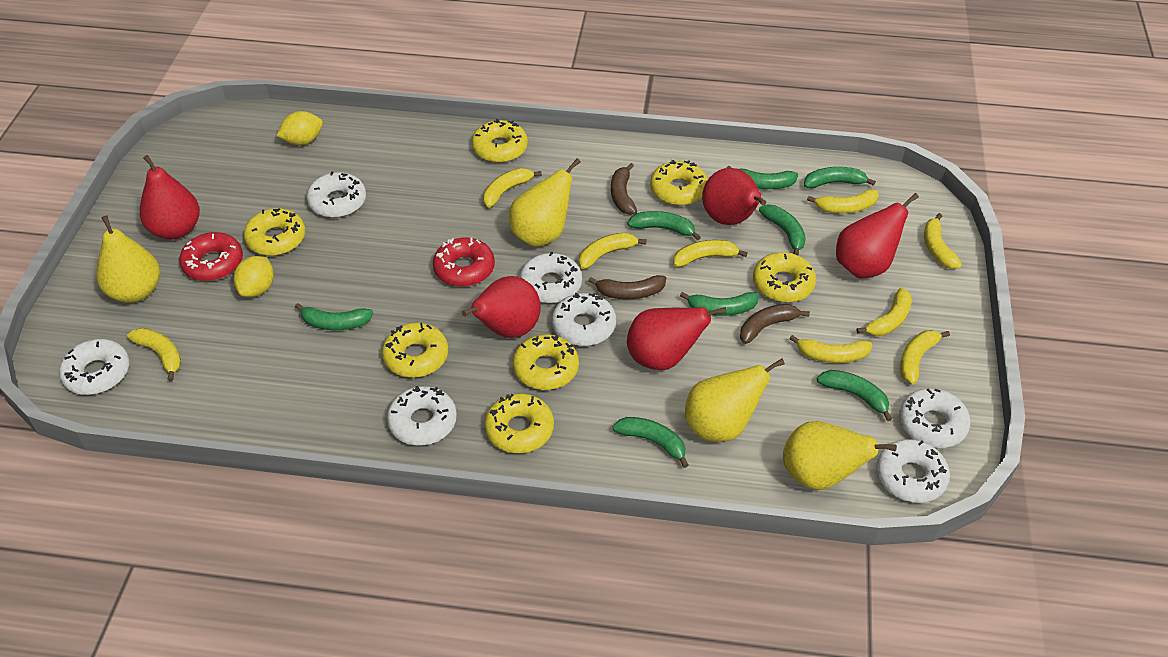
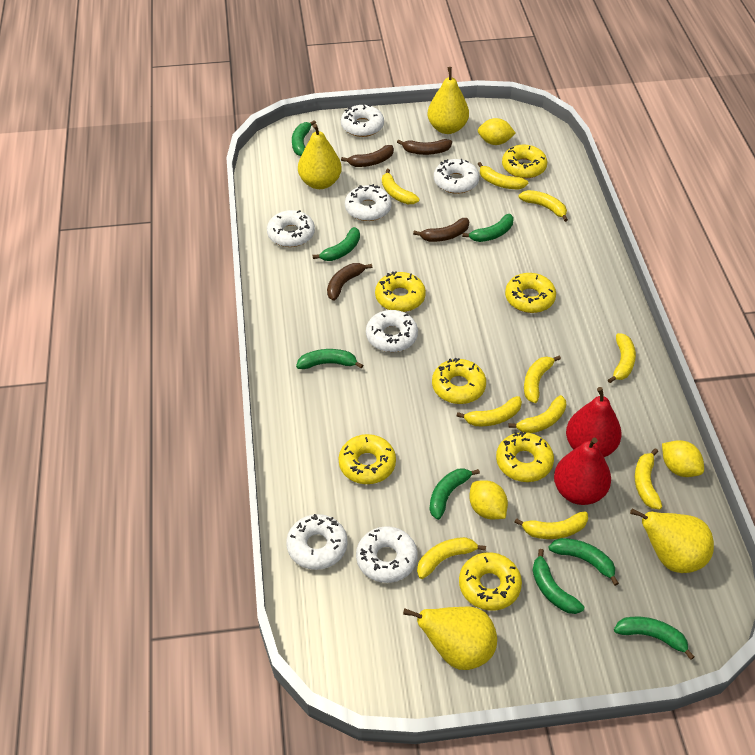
brown banana: [588,275,666,299] [611,163,637,215] [740,304,810,344] = 3 -> [327,263,372,301] [341,145,394,167] [397,139,452,155] [413,218,469,242] = 4
red donut: [179,232,243,281] [433,238,495,287] = 2 -> none = 0
red pear: [140,155,200,240] [462,276,541,338] [627,307,727,370] [702,168,766,225] [836,193,919,279] = 5 -> [554,438,611,505] [566,387,622,457] = 2
yellow banana: [127,328,181,381] [483,168,542,208] [579,233,647,269] [673,240,748,267] [790,335,872,363] [807,189,879,213] [856,288,912,336] [900,330,950,384] [924,213,962,269] = 9 -> [382,169,419,204] [417,537,486,579] [457,396,522,426] [478,162,528,189] [508,395,566,433] [514,512,588,539] [518,190,568,222] [524,355,561,403] [608,333,636,383] [635,448,662,509] = 10
yellow lemon: [234,256,274,297] [276,111,323,145] = 2 -> [469,480,508,519] [478,118,516,145] [662,440,704,477] = 3

